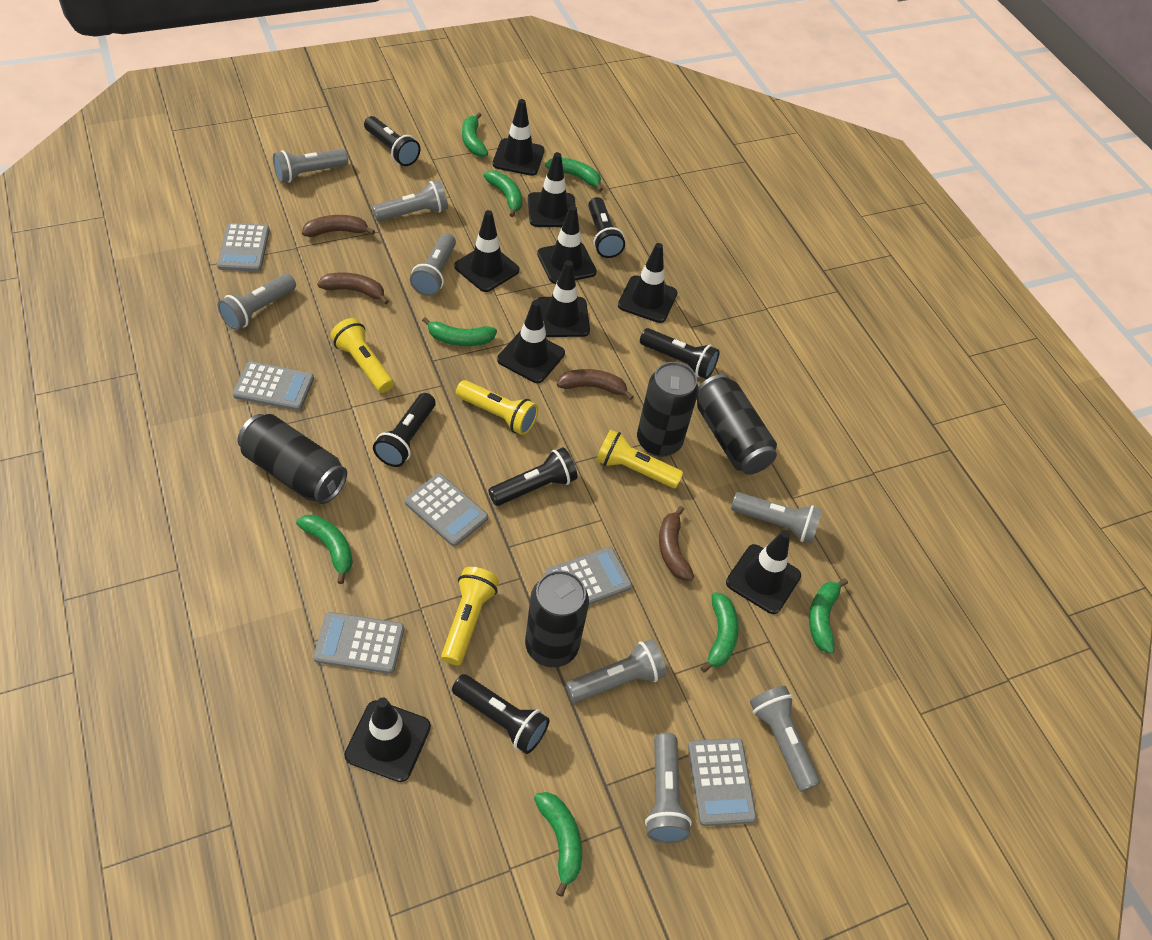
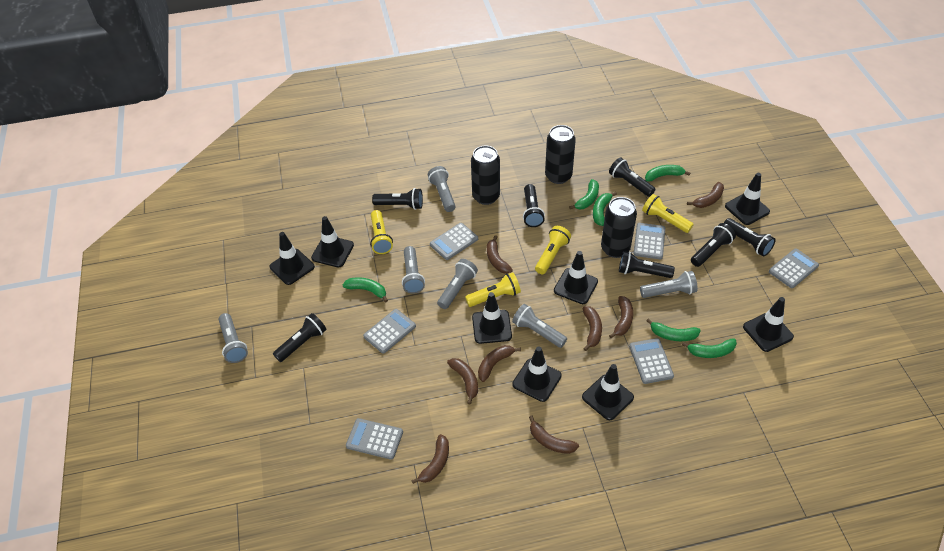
black can: [238,414,347,504] [525,570,589,667] [637,362,699,457] [697,374,777,475] = 4 -> [471,145,500,205] [545,125,576,184] [601,197,637,258] = 3
black flashlight: [364,116,420,166] [373,393,436,467] [452,674,549,754] [488,447,578,506] [588,197,625,258] [640,328,720,379] = 6 -> [273,313,327,362] [372,188,423,210] [523,184,545,227] [609,157,656,197] [619,251,675,278] [691,223,736,267] [724,218,776,256] = 7
black traffic cone: [344,697,431,782] [454,210,520,292] [492,99,545,176] [497,300,565,383] [528,152,576,227] [536,260,590,337] [537,205,597,284] [618,243,678,323] [726,530,801,614] = 9 -> [270,232,315,285] [311,216,354,267] [472,292,512,344] [512,347,562,402] [554,251,598,304] [582,364,634,420] [725,173,770,225] [743,297,794,352] = 8
brown banana: [302,215,375,237] [317,272,389,305] [557,369,634,400] [659,506,694,581] = 4 -> [411,434,449,484] [447,358,478,404] [478,345,521,382] [487,235,513,274] [529,416,579,454] [582,306,602,351] [609,296,633,338] [687,182,724,208] = 8
green banana: [296,515,353,584] [422,317,497,346] [462,113,488,157] [483,170,522,217] [534,792,582,897] [545,158,603,192] [700,592,739,673] [809,578,848,654] = 8 -> [343,277,388,302] [569,179,599,209] [593,192,617,226] [645,165,691,181] [646,318,701,341] [682,339,737,358] = 6
grey flashlight: [218,274,296,330] [273,149,348,183] [372,180,448,222] [410,233,456,296] [566,639,667,703] [645,733,692,843] [731,492,822,544] [750,686,820,792] = 8 -> [218,313,248,363] [402,246,425,294] [428,166,456,212] [437,259,478,309] [512,304,567,348] [640,271,698,298] = 6

